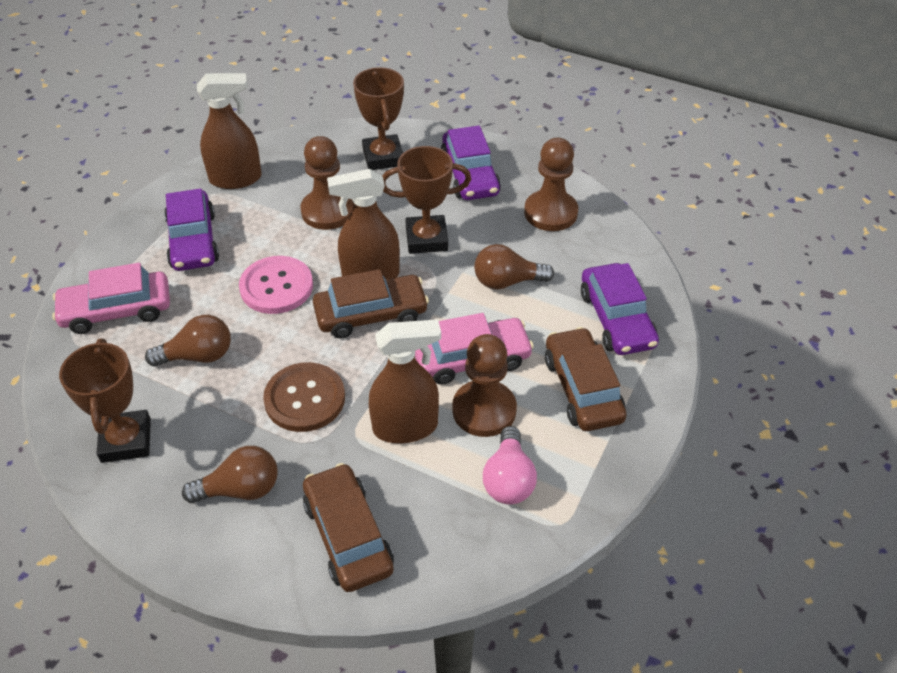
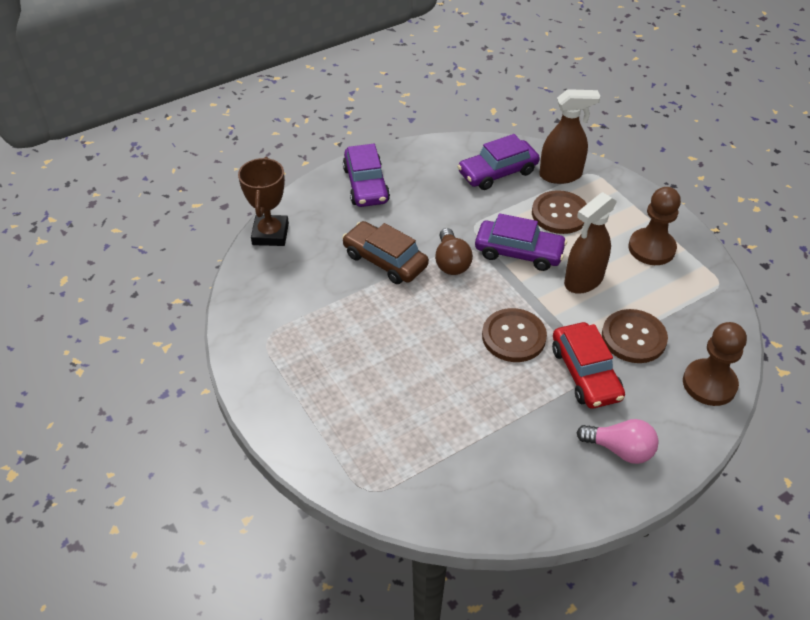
brown button: [263,362,345,432] = 1 -> [482,308,547,362] [532,190,587,234] [602,309,668,363] = 3
brown car: [303,463,394,592] [313,269,429,338] [545,327,627,431] = 3 -> [342,221,429,284] = 1
brown light bulb: [145,315,231,366] [182,446,278,503] [474,244,554,289] = 3 -> [435,228,473,275] = 1
brown pawn: [300,136,353,230] [452,334,517,437] [524,138,578,231] = 3 -> [629,187,681,265] [683,322,747,406] = 2
brown spray bottle: [197,73,262,189] [327,169,400,280] [369,319,441,444] = 3 -> [539,89,601,184] [564,192,617,294] = 2
brown trophy: [59,338,151,463] [353,67,404,170] [382,146,471,254] = 3 -> [238,157,289,246] = 1
pink button: [239,256,313,314] = 1 -> none = 0
pink car: [52,263,170,334] [415,313,534,385] = 2 -> none = 0
red car: none = 0 -> [552,322,625,408] = 1

